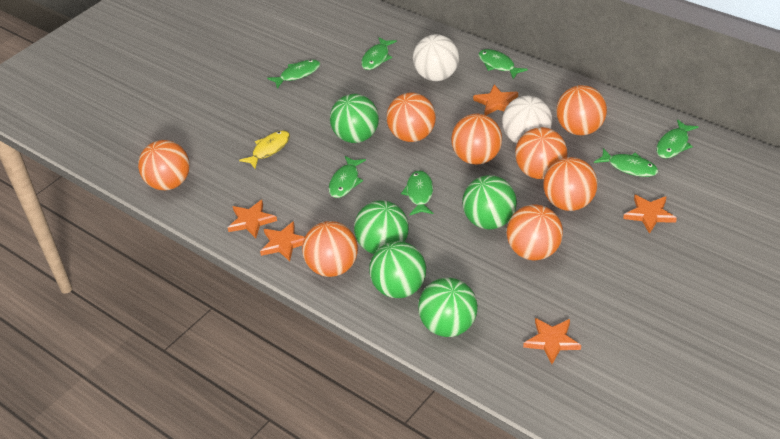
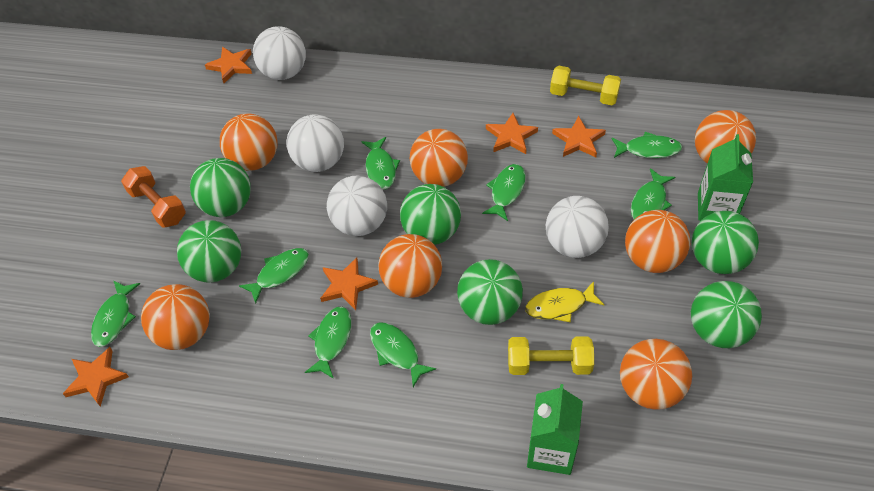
green ball: [330,94,379,143] [354,200,409,254] [369,241,426,298] [418,278,478,337] [462,175,517,229] = 5 -> [177,220,241,283] [190,158,251,217] [400,184,461,245] [457,259,523,325] [691,281,762,348] [692,211,759,274] = 6
green carton: none = 0 -> [527,384,583,475] [698,134,753,221] = 2
green fish: [267,60,320,88] [329,156,366,198] [361,37,397,70] [401,170,433,216] [479,49,528,79] [594,148,658,177] [656,120,698,158] = 7 -> [91,280,140,347] [239,248,309,304] [305,307,352,379] [361,137,400,190] [370,323,436,387] [482,164,526,221] [612,132,682,158] [631,168,675,220] = 8
orange ball: [138,140,190,190] [302,221,358,277] [386,92,436,142] [451,114,502,165] [507,204,563,260] [515,127,567,179] [543,157,598,211] [556,85,607,135] = 8 -> [141,284,210,350] [220,114,278,171] [379,234,442,298] [409,129,468,187] [620,339,692,410] [625,210,690,273] [695,110,756,164] = 7
orange dumbbell: none = 0 -> [121,166,186,228] = 1
white ball: [413,34,459,81] [502,96,553,144] = 2 -> [253,26,306,80] [286,115,344,172] [327,176,387,236] [546,196,609,258] = 4
yellow dumbbell: none = 0 -> [508,337,594,375] [550,66,621,105] = 2

